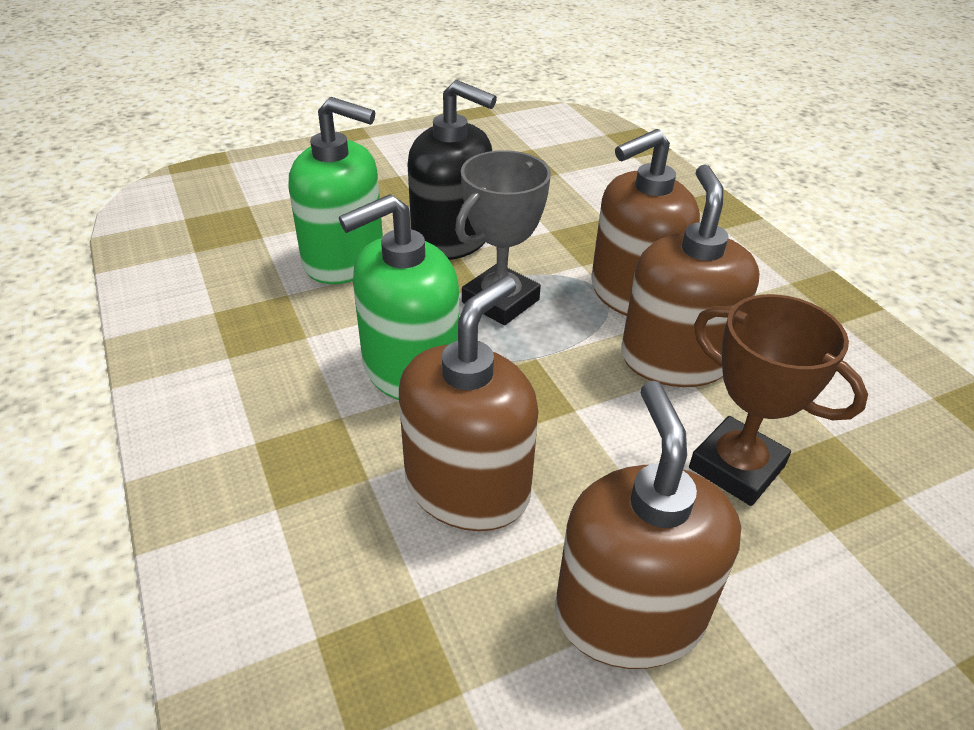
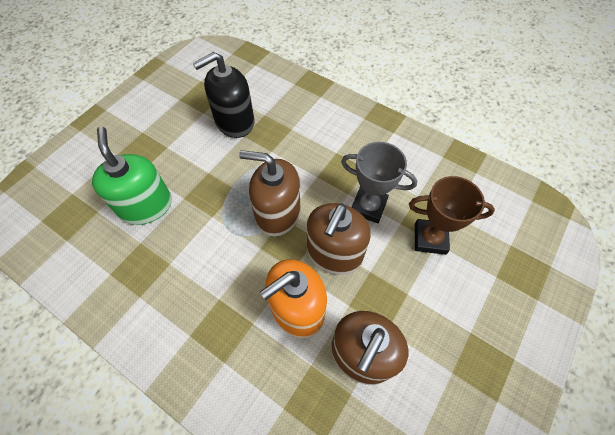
brown soap dispenser: [399,276,538,531] [555,381,741,669] [591,129,700,316] [621,165,760,387] = 4 -> [239,150,300,237] [307,203,371,275] [331,311,408,385] = 3
green soap dispenser: [289,97,383,284] [339,194,459,400] = 2 -> [92,126,172,225] = 1
orange soap dispenser: none = 0 -> [260,259,327,338] = 1

